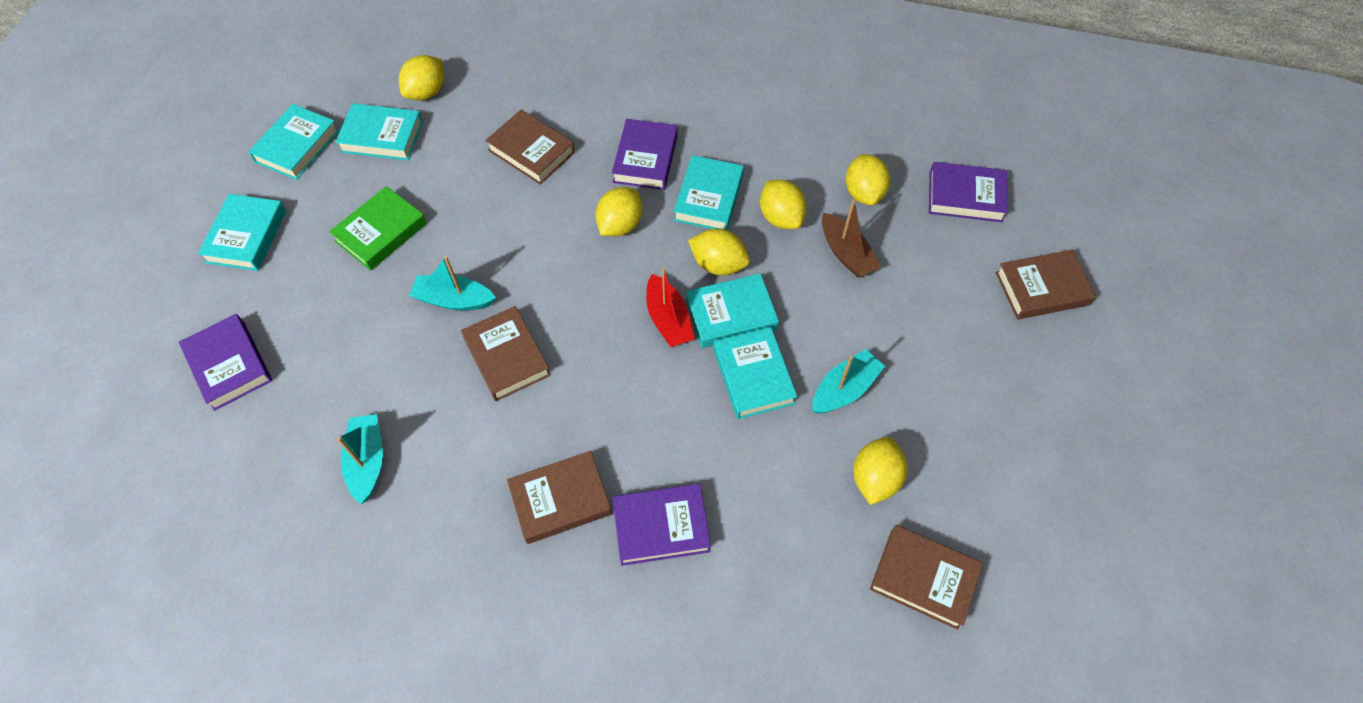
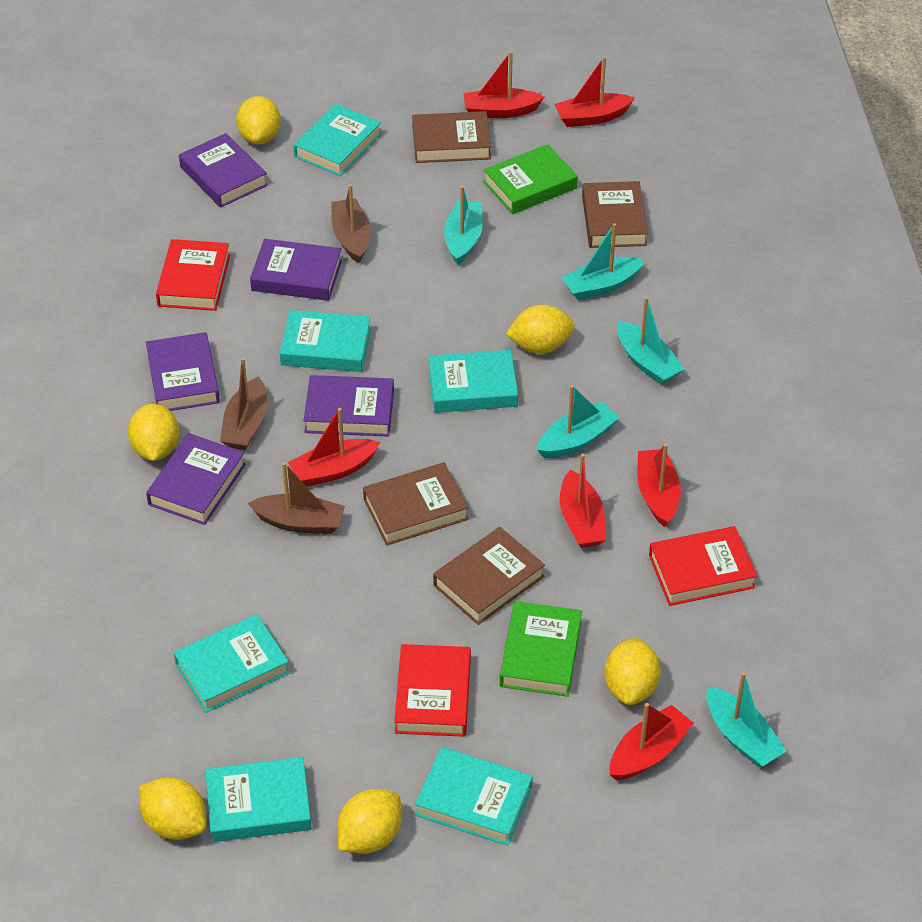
brown boat: [822,199,881,278] = 1 -> [220,358,267,450] [248,462,345,534] [331,184,371,263] = 3
brown book: [461,306,551,401] [485,110,575,185] [507,451,612,544] [870,525,983,630] [995,250,1097,319] = 5 -> [363,462,469,545] [412,111,491,163] [433,527,545,625] [582,181,648,248] = 4
green book: [329,186,427,271] = 1 -> [483,144,578,214] [500,601,582,697] = 2
purple book: [179,314,272,411] [612,119,678,190] [612,484,711,566] [929,162,1008,222] = 4 -> [146,332,220,411] [146,433,246,525] [179,133,268,208] [250,239,342,301] [303,375,394,437] = 5
red boat: [646,267,694,347] = 1 -> [288,408,380,487] [464,51,544,118] [554,56,634,127] [560,453,606,548] [610,703,694,780] [638,444,681,527] = 6
red book: none = 0 -> [156,239,230,311] [394,644,471,737] [649,526,757,606] = 3
turquoise boat: [337,414,383,504] [409,256,496,311] [812,349,885,414] = 3 -> [444,186,483,265] [537,385,620,458] [561,223,644,300] [617,297,684,385] [706,672,786,768] = 5

